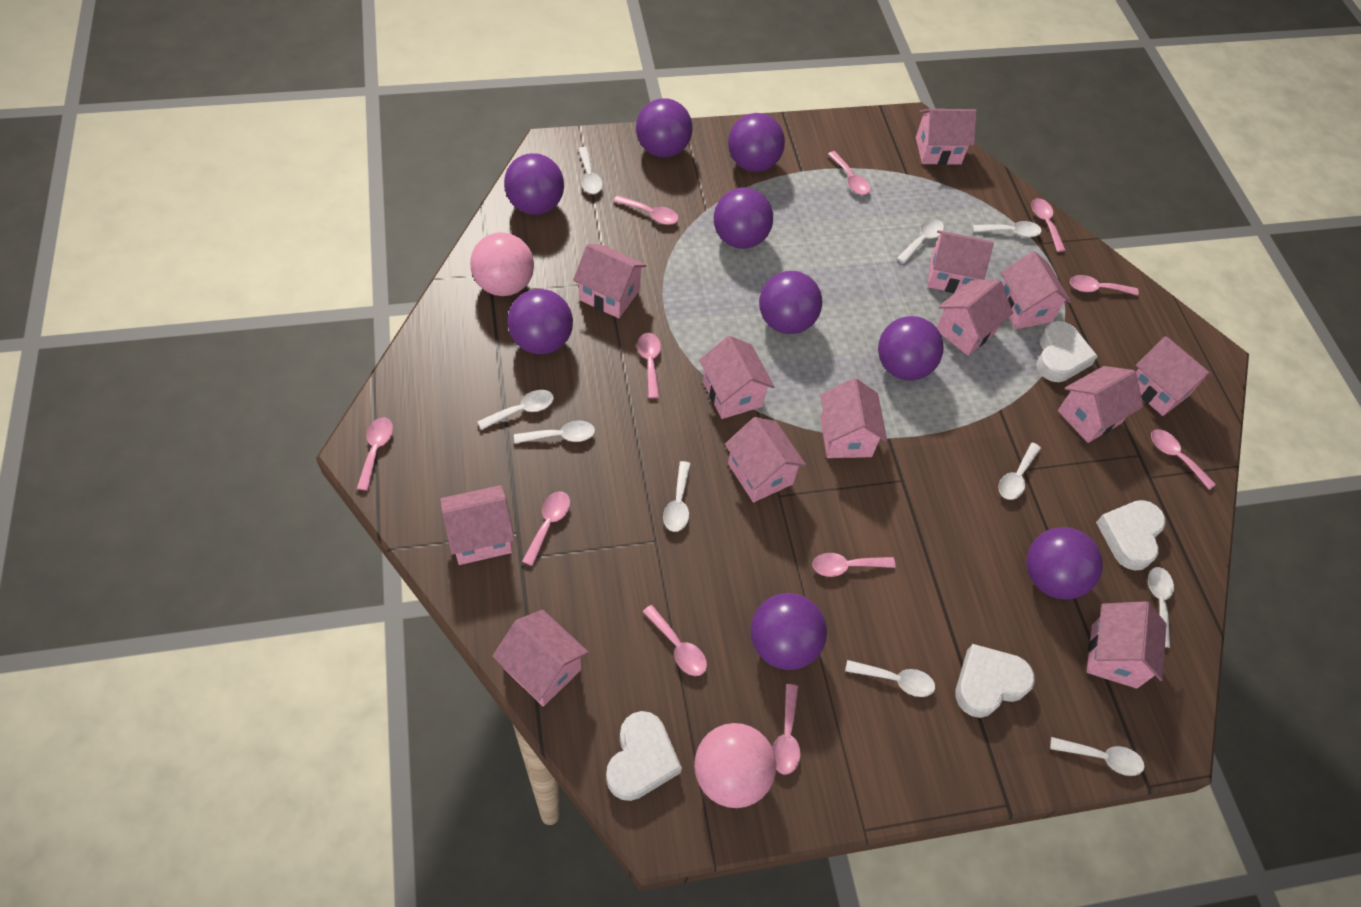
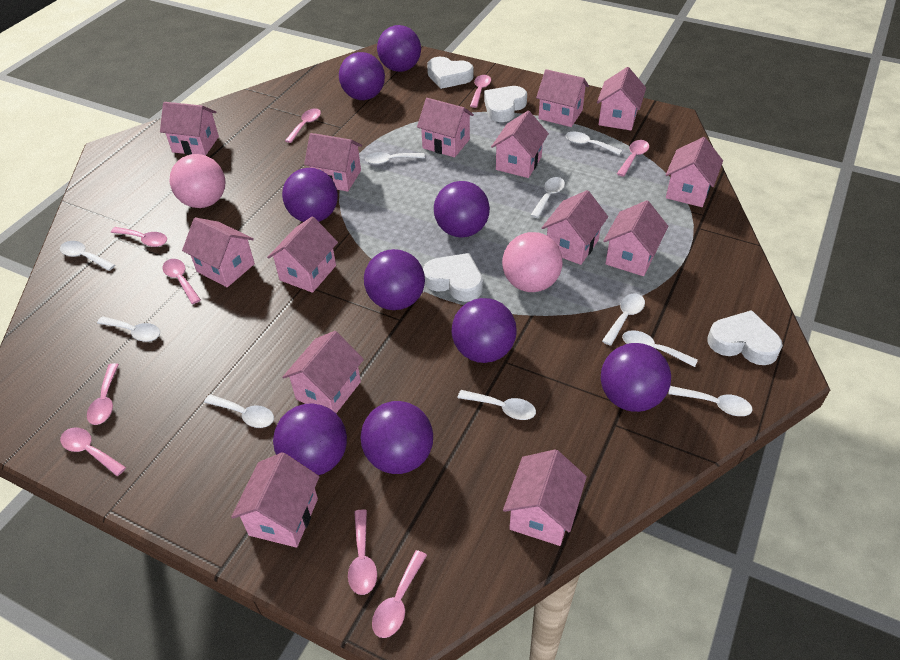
pink house: [440,485,515,565] [493,610,589,707] [573,244,647,318] [699,336,774,419] [725,417,807,503] [820,378,887,458] [916,109,977,165] [928,230,994,293] [936,280,1013,356] [1001,251,1071,329] [1058,366,1144,443] [1087,601,1167,689] [1136,336,1212,416] = 13 -> [160,102,219,156] [182,217,255,287] [231,452,320,548] [267,217,338,293] [282,331,364,413] [304,133,362,192] [417,98,474,157] [491,111,549,178] [503,449,587,546] [536,69,589,127] [542,190,608,265] [597,67,646,130] [603,200,668,276] [666,137,723,207] = 14
pink spoon: [357,417,393,491] [522,491,570,566] [613,195,679,225] [637,333,661,398] [642,605,707,676] [772,684,800,775] [813,553,896,577] [828,151,870,195] [1031,198,1066,252] [1070,275,1139,295] [1151,429,1216,490] = 11 -> [60,427,126,476] [87,363,119,425] [111,227,167,247] [163,259,201,304] [285,108,321,143] [348,509,377,595] [372,550,427,638] [470,75,491,108] [617,140,649,177] = 9

